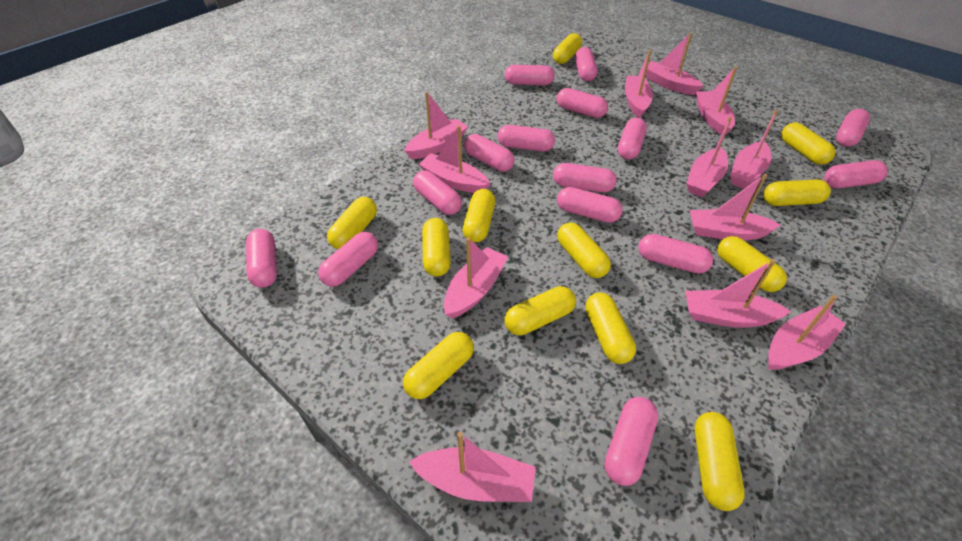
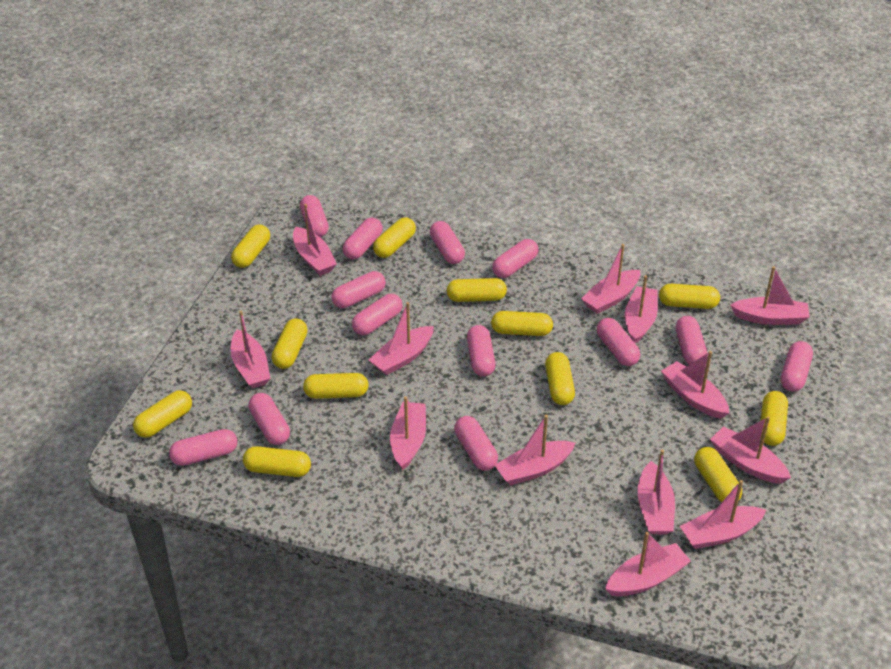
pink boat: [404,92,468,159] [409,432,536,502] [418,125,491,193] [444,237,508,319] [625,50,653,118] [646,32,704,95] [685,259,791,328] [687,117,732,197] [690,174,781,240] [696,66,738,135] [730,110,778,189] [768,295,846,370] = 12 -> [231,311,271,389] [293,204,337,276] [369,302,434,375] [390,396,426,470] [495,415,575,485] [581,244,640,314] [605,532,691,596] [625,275,658,343] [637,450,675,534] [661,351,729,419] [680,480,766,549] [710,417,791,484] [730,266,810,325] = 13
pink capsule: [246,229,277,288] [318,232,378,287] [413,171,462,215] [464,134,515,172] [497,125,555,152] [505,65,555,85] [553,163,616,193] [557,88,608,118] [557,187,623,223] [575,47,598,81] [604,397,658,486] [618,118,647,160] [638,234,713,274] [824,160,888,188] [836,109,870,147] = 15 -> [169,429,237,466] [248,393,290,445] [300,195,329,237] [331,271,386,308] [343,218,383,259] [352,294,402,335] [430,221,465,264] [454,416,498,470] [467,325,496,376] [492,239,538,278] [597,318,640,366] [676,316,707,365] [781,341,813,392] = 13

